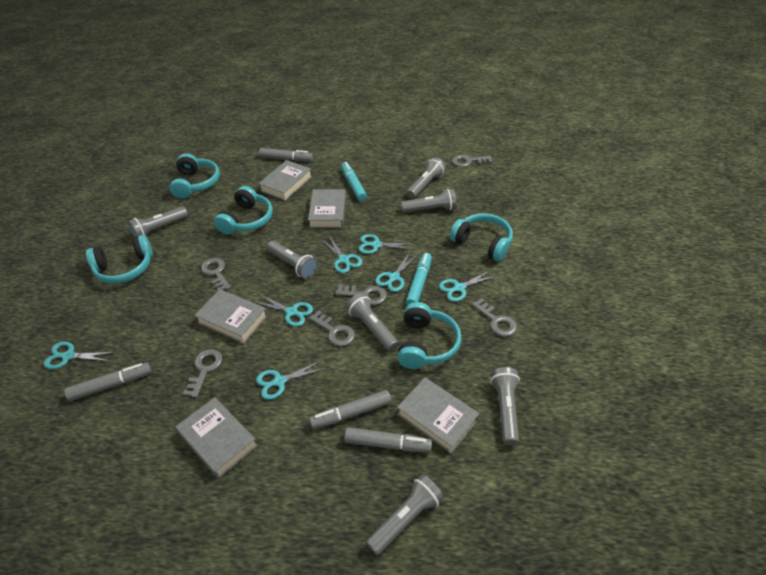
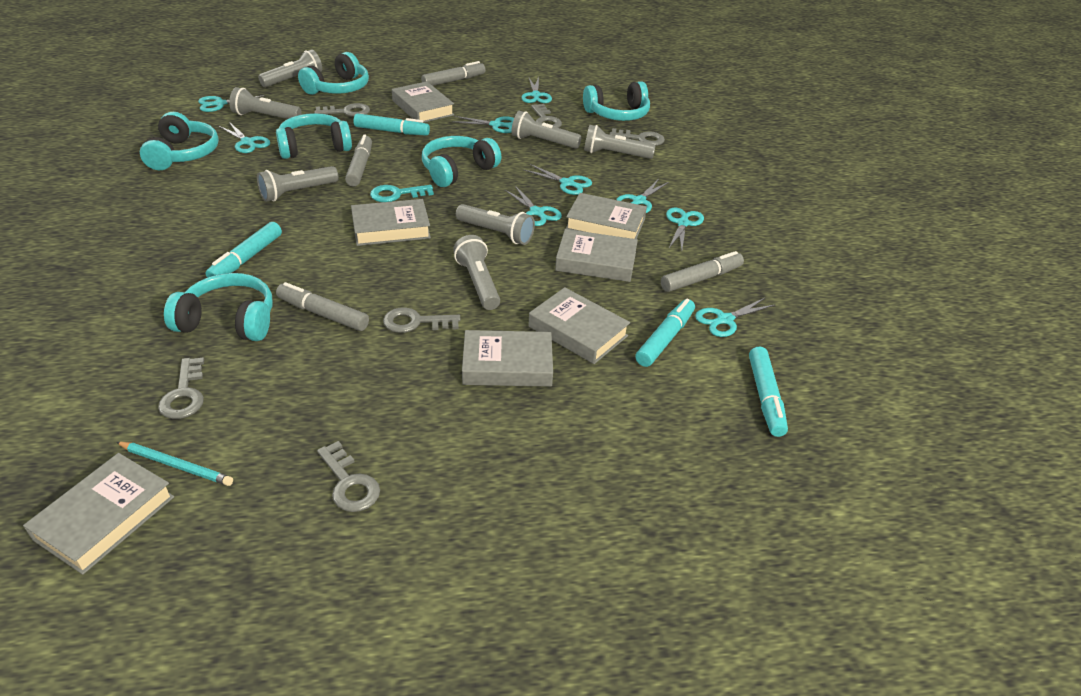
grey book: [175,397,258,479] [194,289,268,344] [259,160,312,201] [308,189,346,228] [397,377,479,454] = 5 -> [23,453,174,575] [351,199,431,246] [392,81,454,123] [462,330,553,387] [528,287,630,364] [555,229,638,282] [565,193,647,239] = 7
turquoise headphones: [86,235,153,284] [169,153,220,198] [214,186,273,235] [397,302,462,369] [450,213,513,261] = 5 -> [140,112,219,170] [164,273,273,341] [276,113,352,159] [298,52,369,95] [422,136,501,187] [583,81,650,121] = 6
turquoise key: none = 0 -> [370,185,434,202] = 1
turquoise marker: [341,162,367,201] [406,253,432,305] = 2 -> [205,222,282,278] [353,113,430,136] [635,299,695,367] [749,347,788,437] = 4
turquoise pencil: none = 0 -> [116,442,233,486] = 1
turquoise scissors: [44,342,115,369] [255,294,313,327] [256,360,326,400] [322,236,362,273] [359,234,415,254] [375,252,417,292] [439,270,496,302] = 7 -> [198,95,265,112] [219,122,270,153] [454,116,514,133] [504,186,562,226] [521,77,552,103] [523,164,592,195] [616,179,669,213] [666,208,704,250] [695,298,776,337] = 9

